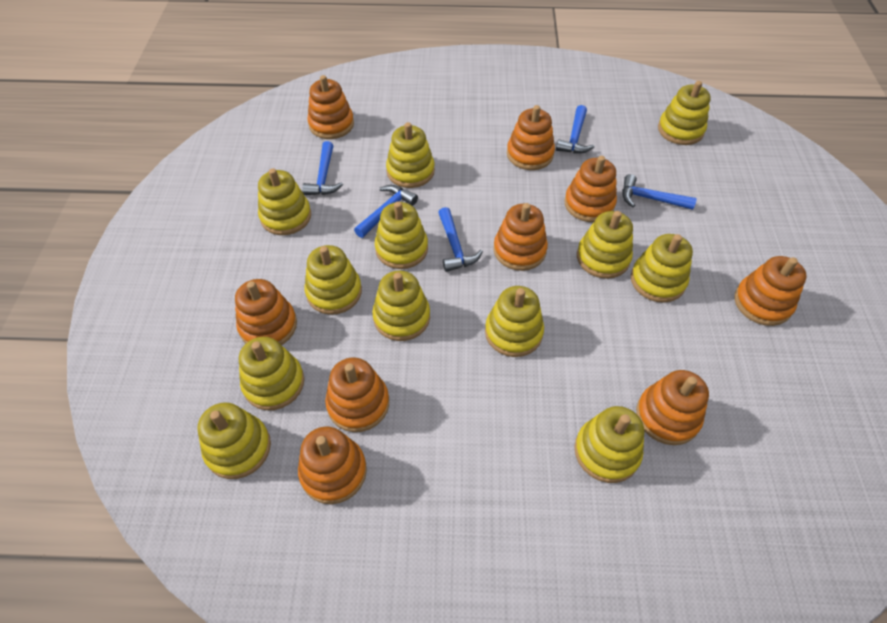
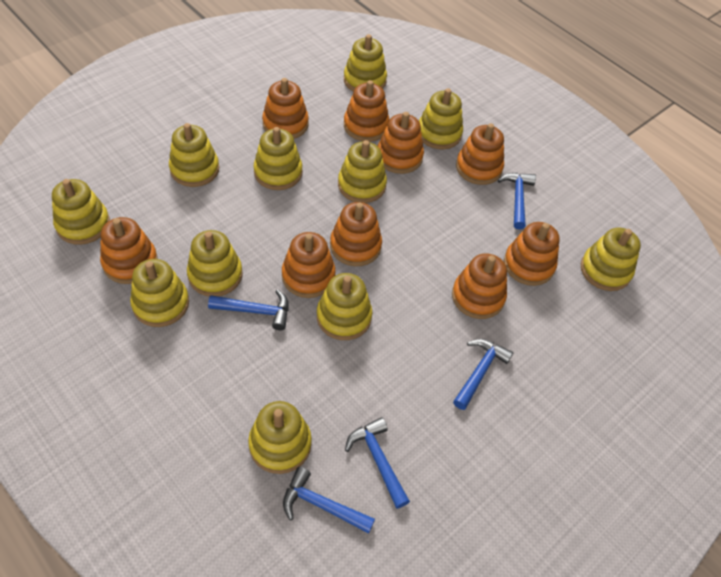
yellow stacking toy: [197,403,271,479] [239,337,304,410] [258,168,311,235] [305,245,362,315] [372,270,430,341] [375,201,428,269] [386,122,435,188] [485,286,544,357] [574,406,644,483] [577,211,633,279] [631,234,693,303] [658,81,711,145] = 12 -> [52,179,110,245] [130,259,189,327] [169,123,219,187] [187,230,242,297] [248,401,312,474] [254,127,302,190] [317,273,372,340] [338,140,387,203] [344,34,387,92] [419,88,463,149] [581,228,641,291] = 11

